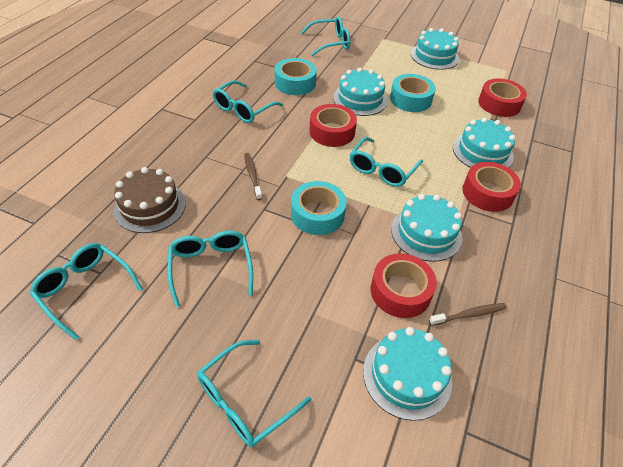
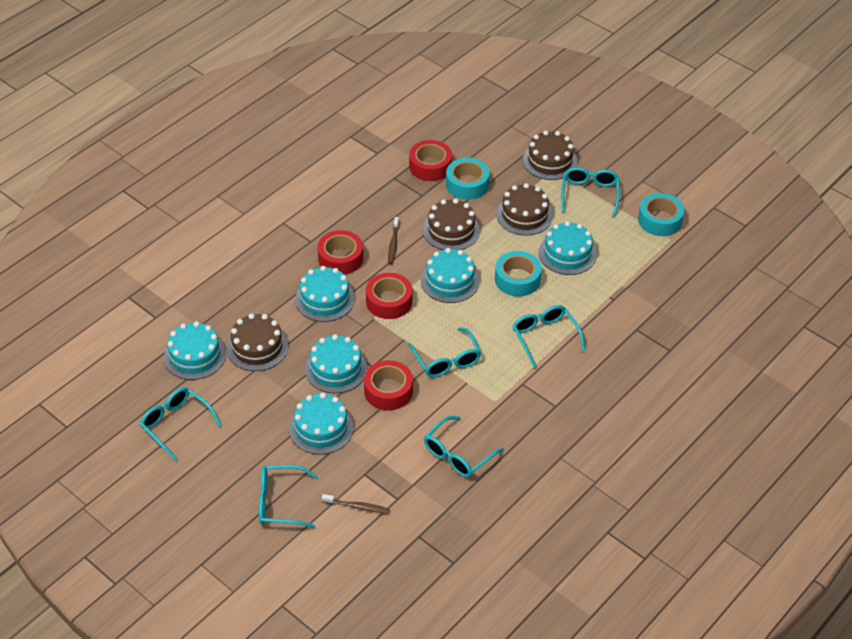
brown cake: [113,167,186,233] = 1 -> [227,313,288,371] [423,199,480,250] [496,183,553,236] [523,130,577,180] = 4
turquoise cake: [333,68,388,116] [363,327,452,421] [391,194,462,262] [411,28,459,70] [453,117,516,168] = 5 -> [164,321,226,380] [289,393,354,455] [295,266,355,322] [305,334,367,394] [421,248,480,303] [539,221,597,275] = 6

